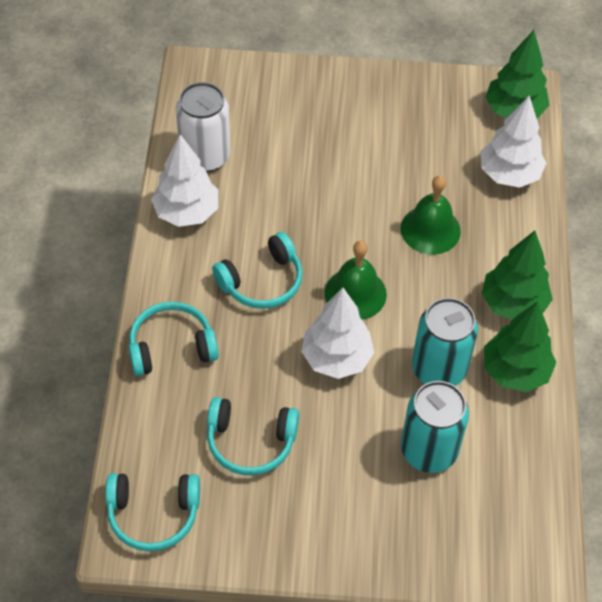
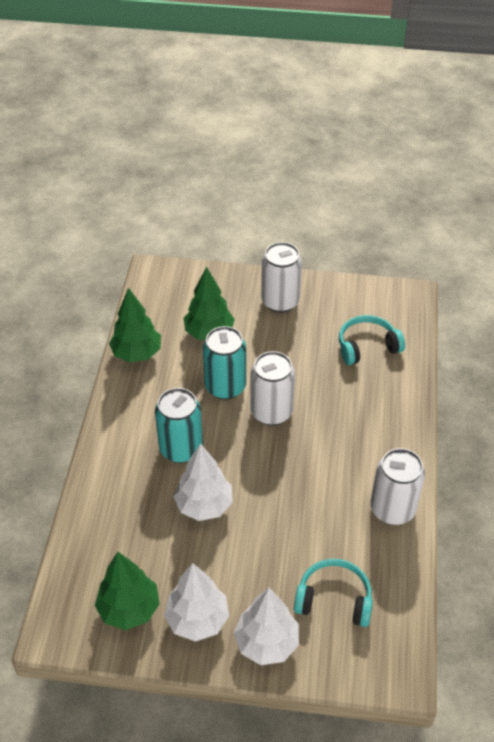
green bell: [325,241,387,320] [401,175,461,255] = 2 -> none = 0
turquoise headphones: [105,473,200,552] [129,302,219,376] [207,397,299,476] [212,232,303,309] = 4 -> [294,559,373,627] [339,315,405,365] = 2
white can: [176,82,231,172] = 1 -> [250,351,295,425] [261,242,302,313] [371,448,425,525] = 3

